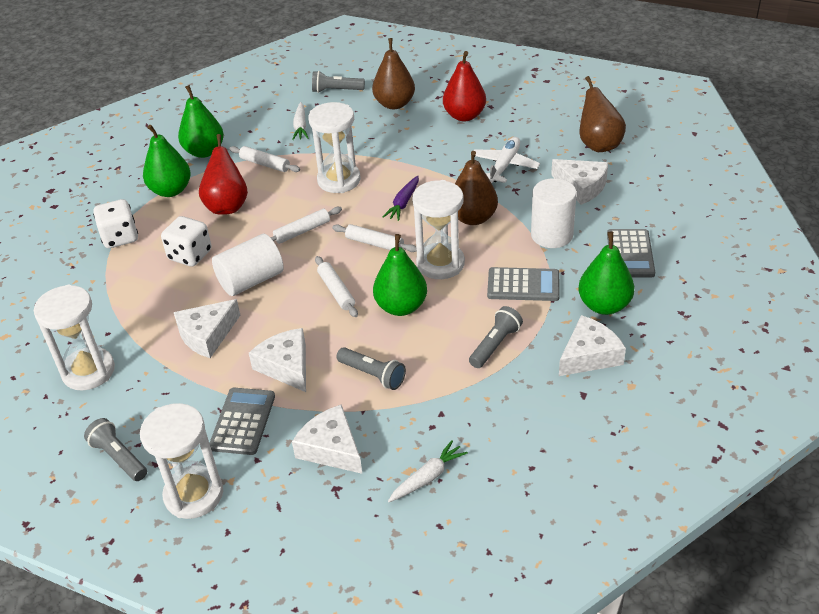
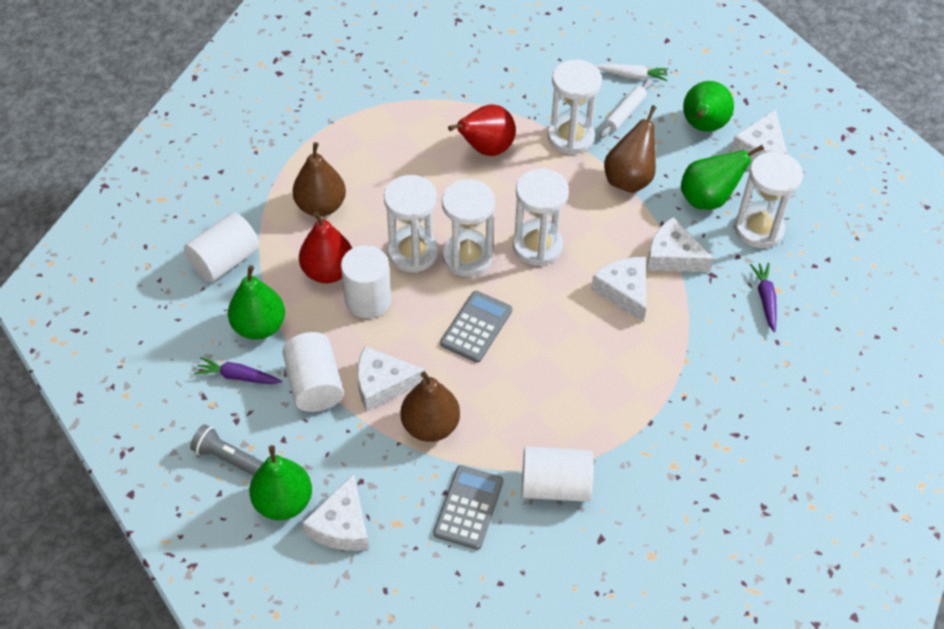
grey calculator: [209,388,275,455] [487,267,560,301] [607,229,655,278] = 3 -> [433,465,503,550] [440,291,512,363] = 2
grey flashlight: [84,418,147,481] [312,71,365,93] [336,347,406,390] [469,306,523,368] = 4 -> [190,424,264,476] = 1
purple carrot: [383,176,419,221] = 1 -> [194,357,282,384] [750,263,777,332] = 2
white carrot: [292,102,308,140] [388,440,468,502] = 2 -> [596,64,668,81] = 1
white cylinder: [212,234,284,296] [531,178,577,248] = 2 -> [184,212,260,283] [282,332,344,412] [341,245,391,318] [522,446,594,502] = 4
white dice: [93,199,138,248] [161,216,212,267] = 2 -> none = 0
white hourglass: [34,285,115,391] [140,403,223,519] [308,102,361,193] [412,180,465,279] = 4 -> [384,175,438,273] [442,179,495,277] [513,169,569,266] [547,60,602,155] [734,152,803,248] = 5
white plane: [473,137,540,183] = 1 -> none = 0
white rolling pin: [229,146,300,172] [270,207,342,244] [315,256,358,317] [332,224,417,252] = 4 -> [600,80,651,138] = 1

